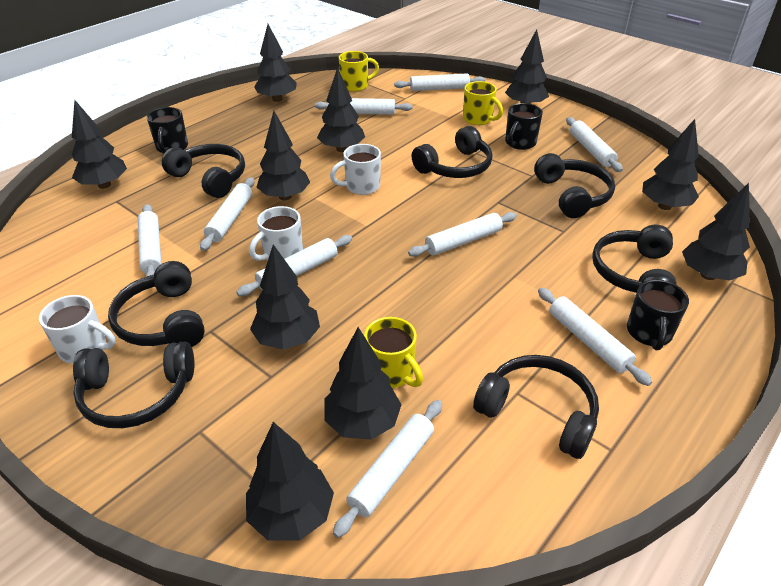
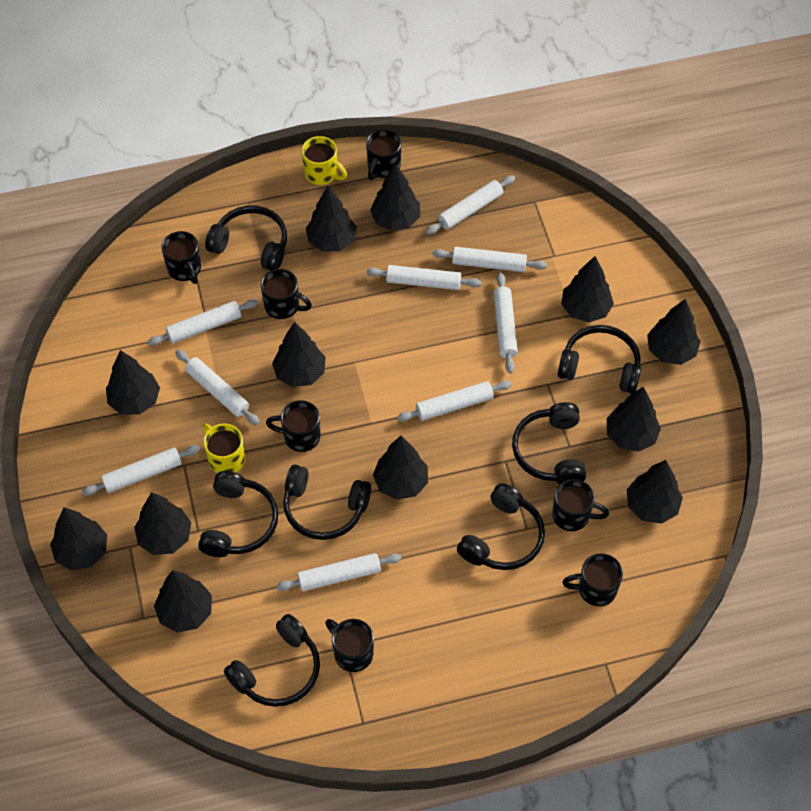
black mug: [147,107,188,153] [505,103,543,150] [627,280,689,350] = 3 -> [161,231,201,284] [261,269,312,319] [266,400,321,452] [325,619,374,672] [366,129,402,180] [552,479,609,531] [562,554,623,606] = 7
black tree: [72,100,127,189] [246,422,334,541] [250,244,320,350] [254,24,297,102] [257,111,310,200] [317,67,365,152] [324,327,402,440] [505,29,549,104] [642,119,699,210] [682,183,750,281] = 10 -> [50,507,107,571] [106,350,160,414] [134,492,191,555] [154,570,212,633] [272,322,326,387] [306,186,357,252] [370,164,420,231] [373,436,428,500] [561,256,614,322] [607,387,661,452] [627,460,683,524] [647,299,701,365] = 12
white mug: [39,295,116,363] [249,206,303,261] [330,144,381,195] = 3 -> none = 0
yellow mug: [339,51,379,92] [364,317,423,388] [463,81,503,125] = 3 -> [202,423,245,473] [302,136,347,185] = 2

